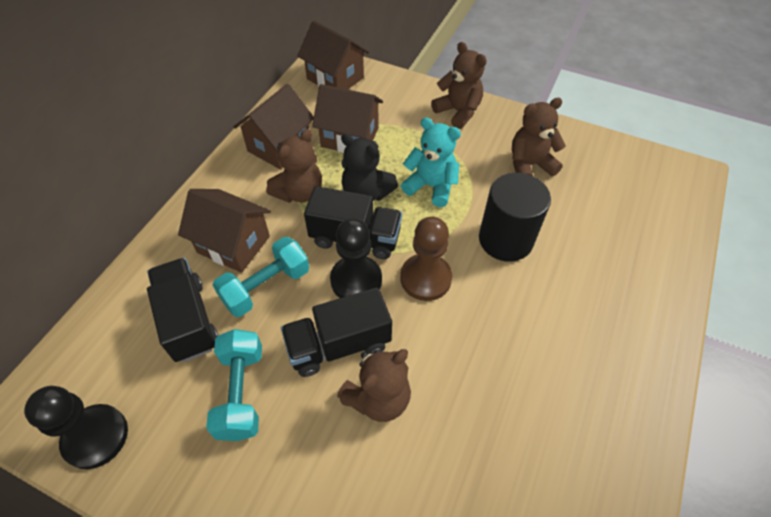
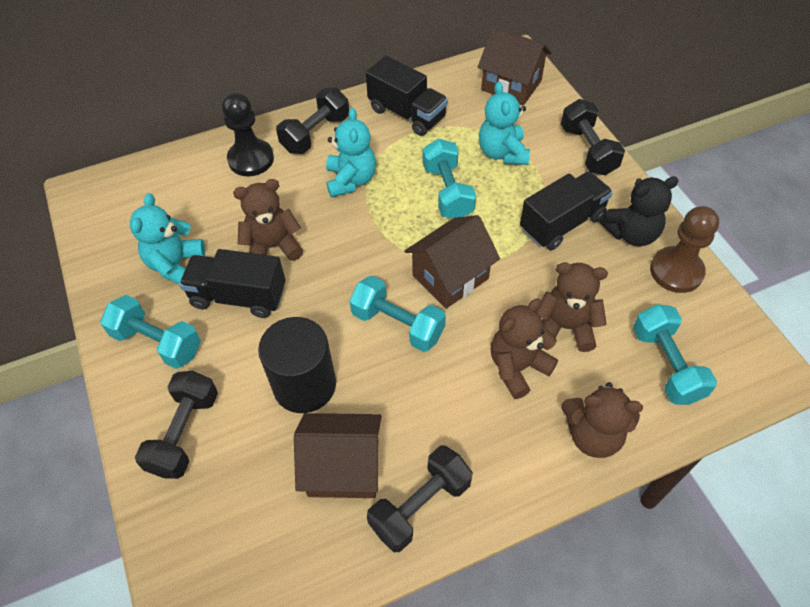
black dumbbell: none = 0 -> [135,371,218,479] [276,87,349,154] [367,446,473,552] [561,99,625,175] = 4
black pawn: [24,386,128,469] [330,218,382,298] = 2 -> [222,93,274,176] = 1
brown house: [178,189,271,273] [234,84,314,169] [297,20,369,90] [312,84,383,153] = 4 -> [294,413,381,498] [404,215,500,309] [478,27,552,105] = 3
turquoise dumbbell: [206,329,262,441] [213,237,309,317] = 2 -> [100,295,201,369] [349,276,446,352] [423,139,476,218] [633,304,717,405] = 4
turquoise teddy bear: [401,117,461,207] = 1 -> [130,193,205,284] [326,108,376,198] [479,82,530,165] = 3

